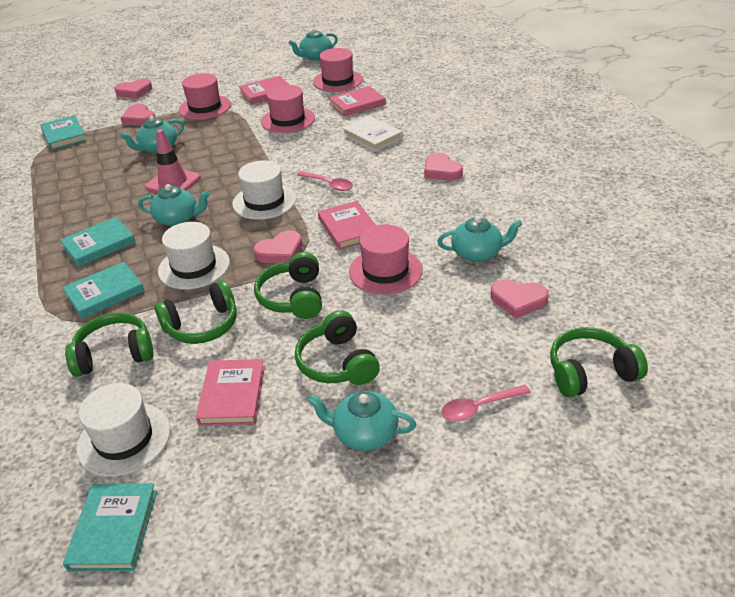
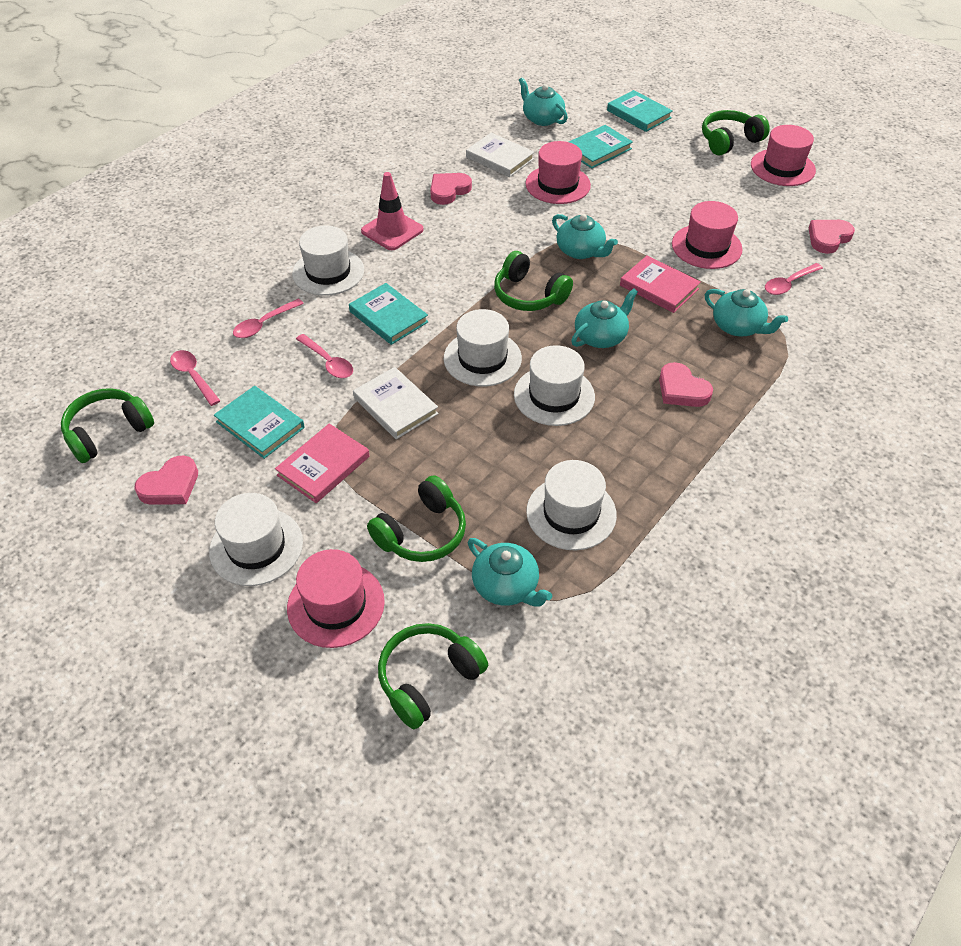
pink book: [196,359,265,426] [239,76,289,105] [318,201,376,250] [329,86,386,117] = 4 -> [275,424,369,503] [620,255,701,313] = 2
pink heart: [115,79,152,99] [120,104,155,126] [254,230,302,263] [424,153,463,181] [491,279,549,319] = 5 -> [134,455,198,505] [430,173,472,205] [659,362,713,407] [809,220,855,254] = 4
pink spoon: [297,171,353,191] [441,385,531,421] = 2 -> [170,350,220,406] [233,299,304,338] [296,334,353,378] [765,263,823,295] = 4
white book: [342,116,403,151] = 1 -> [353,367,439,439] [466,133,535,177] = 2
white hat: [77,383,170,477] [158,222,230,289] [232,160,297,220] = 3 -> [209,493,303,586] [292,225,364,296] [444,309,522,387] [514,345,595,426] [526,460,617,551] = 5

